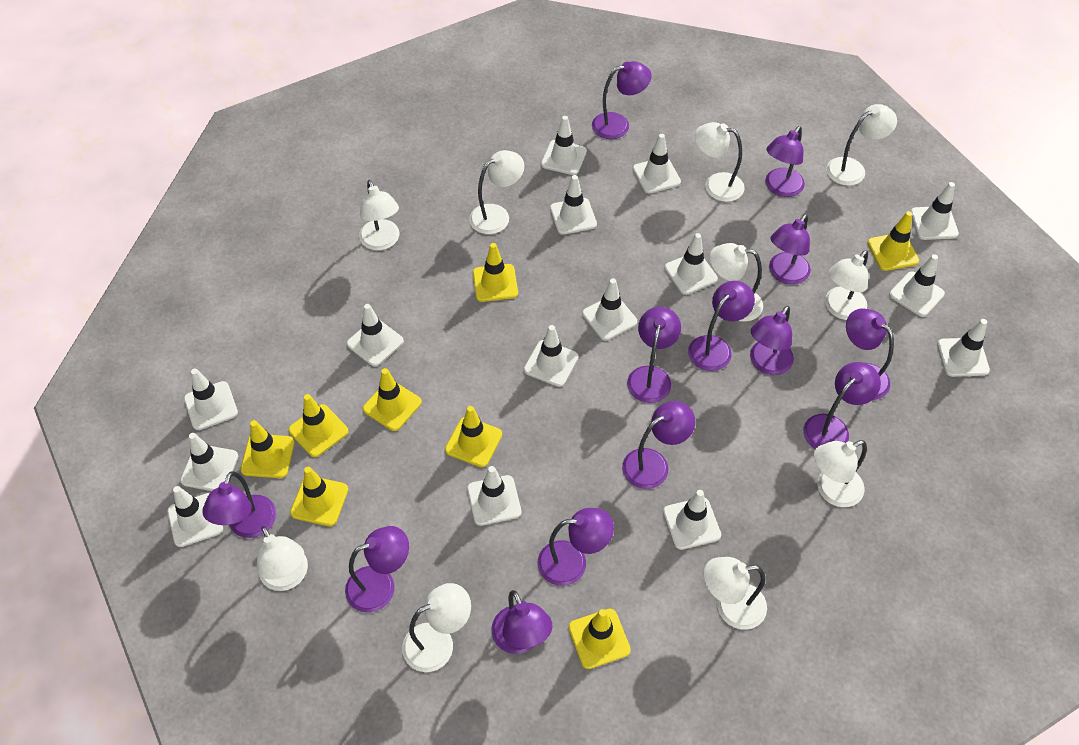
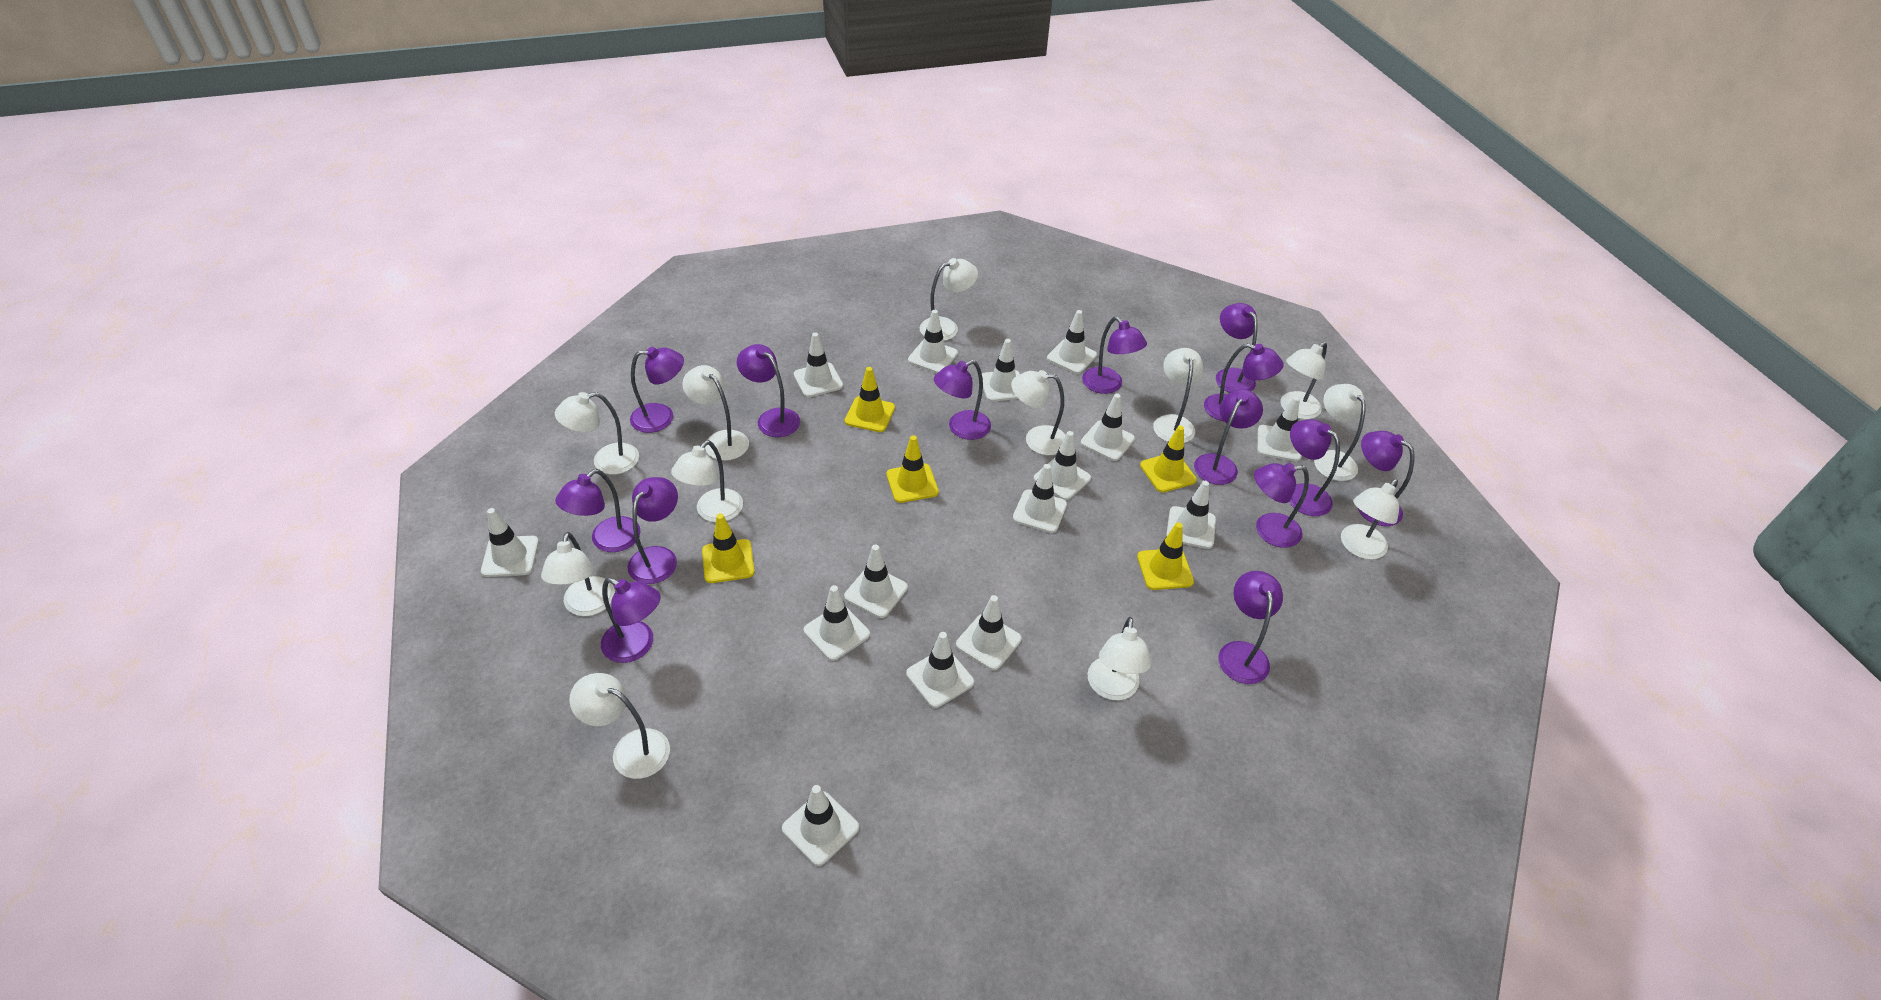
purple lamp: [202,472,276,538] [345,526,409,612] [491,590,553,654] [537,508,614,586] [592,61,651,139] [622,401,695,489] [627,307,681,403] [688,281,755,371] [750,306,794,375] [765,126,805,197] [769,214,811,285] [803,362,881,449] [846,309,894,400] = 13 -> [555,469,640,552] [601,578,661,663] [628,477,678,584] [630,347,684,433] [737,344,800,437] [934,360,991,440] [1082,317,1147,394] [1194,389,1263,485] [1204,343,1284,421] [1216,303,1258,393] [1219,571,1283,684] [1254,463,1309,548] [1289,419,1340,516] [1358,431,1415,526] = 14
white lamp: [257,526,308,591] [359,180,400,250] [402,583,471,672] [469,150,524,234] [695,122,745,202] [704,557,767,630] [710,243,763,322] [814,440,867,507] [825,250,868,320] [826,104,897,186] = 10 -> [541,532,615,616] [555,392,639,474] [569,673,670,779] [671,440,743,522] [682,365,749,461] [920,258,978,341] [1011,370,1066,455] [1088,617,1151,700] [1153,348,1204,443] [1280,342,1327,419] [1314,384,1366,481] [1341,479,1399,560] = 12
yellow traffic cone: [241,420,295,478] [289,394,348,457] [290,467,348,526] [363,368,422,431] [445,406,502,467] [473,243,518,302] [568,609,631,669] [867,211,919,271] = 8 -> [702,513,755,583] [844,367,895,432] [887,435,939,503] [1137,522,1194,590] [1140,426,1197,492] = 5

